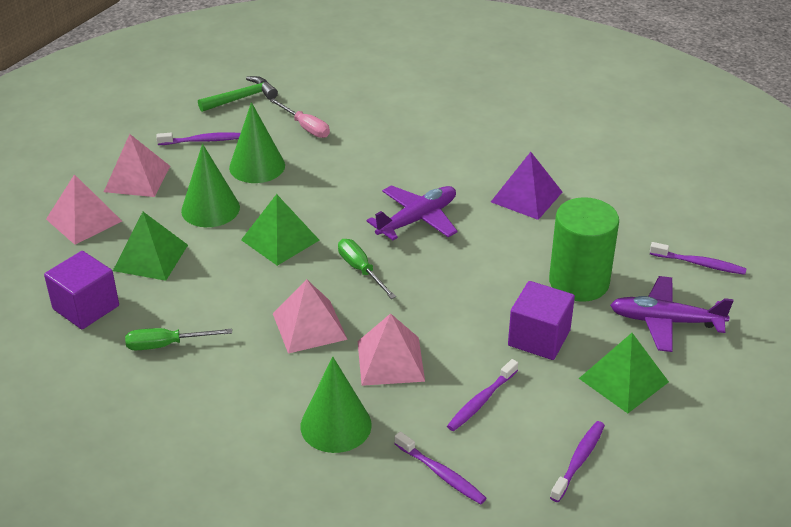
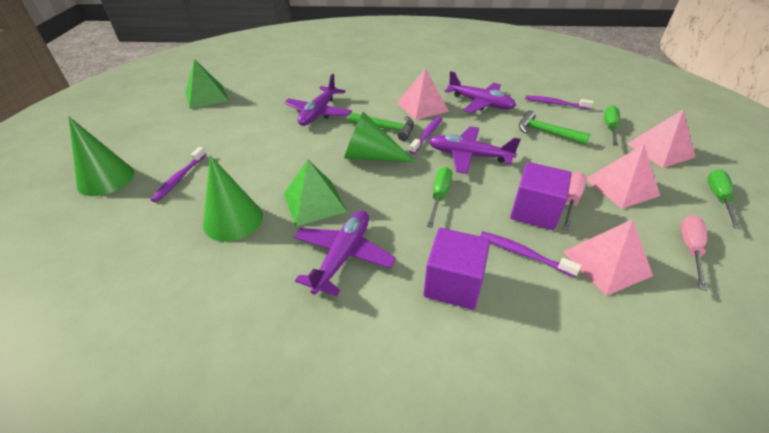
green cylinder: [549,197,619,302] = 1 -> none = 0
green hammer: [198,76,278,112] = 1 -> [349,113,414,141] [519,110,590,145] = 2
green pyramid: [113,212,188,281] [241,194,319,266] [579,333,669,413] = 3 -> [185,59,229,109] [284,160,347,226] = 2
green screwdriver: [125,328,232,350] [338,239,396,299] = 2 -> [427,167,452,228] [604,106,620,146] [707,169,741,230] = 3
pink screwdriver: [269,98,330,138] = 1 -> [563,172,587,231] [681,215,707,291] = 2
purple plane: [366,185,458,240] [610,276,733,352] = 2 -> [284,74,352,126] [294,211,396,296] [428,126,521,174] [445,71,516,113] = 4
purple pyramid: [491,152,562,220] = 1 -> none = 0
purple toothbrush: [156,132,241,145] [394,431,487,504] [447,359,518,431] [550,421,605,502] [650,242,747,275] = 5 -> [151,147,206,202] [409,116,443,154] [480,231,581,277] [525,95,594,110] = 4

